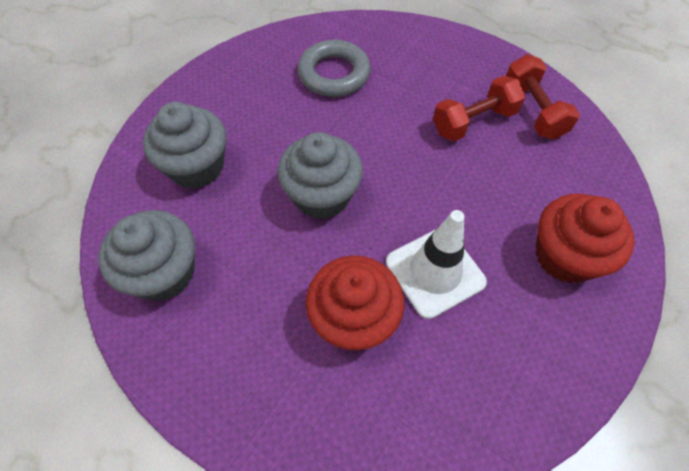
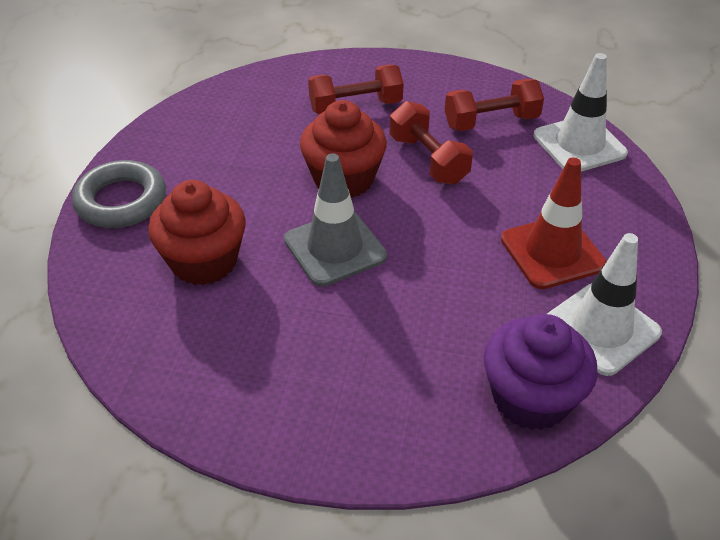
grey cupcake: [98,210,195,301] [143,102,226,189] [278,132,363,219] = 3 -> none = 0
grey traffic cone: none = 0 -> [284,153,387,287] = 1
purple cupcake: none = 0 -> [484,314,598,430] = 1
red dumbbell: [433,76,526,141] [506,54,580,140] = 2 -> [308,64,404,114] [390,101,473,185] [445,79,544,131] = 3
red traffic cone: none = 0 -> [501,157,607,289] = 1
white traffic cone: [386,210,487,319] = 1 -> [534,53,628,172] [547,233,662,376] = 2

